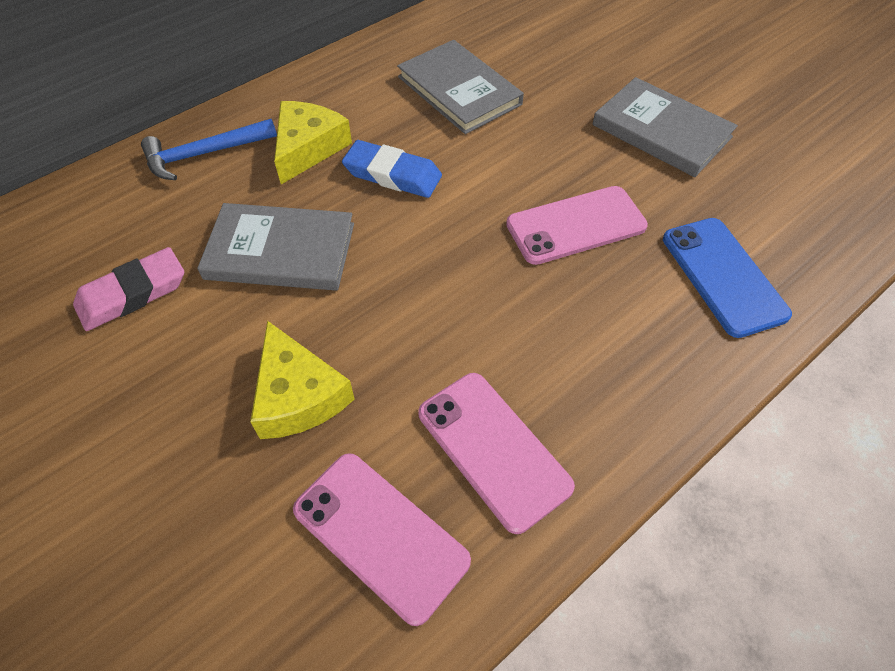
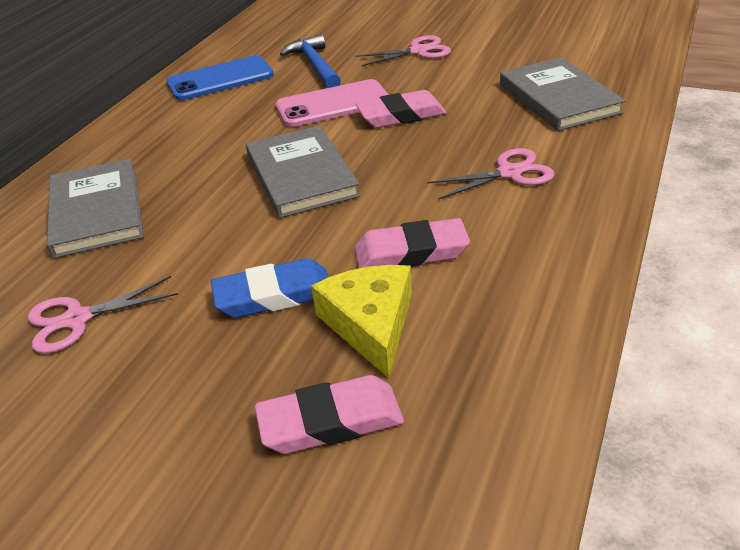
pink eraser: [73,247,184,331] = 1 -> [255,375,404,454] [354,218,470,269] [356,90,447,128] = 3
pink phone: [293,453,471,626] [418,373,575,534] [506,186,648,265] = 3 -> [276,79,389,127] = 1
pink scissors: none = 0 -> [28,276,178,354] [355,35,451,66] [427,148,554,199] = 3
yellow cheese: [250,321,355,439] [274,101,352,184] = 2 -> [311,265,412,378] = 1

